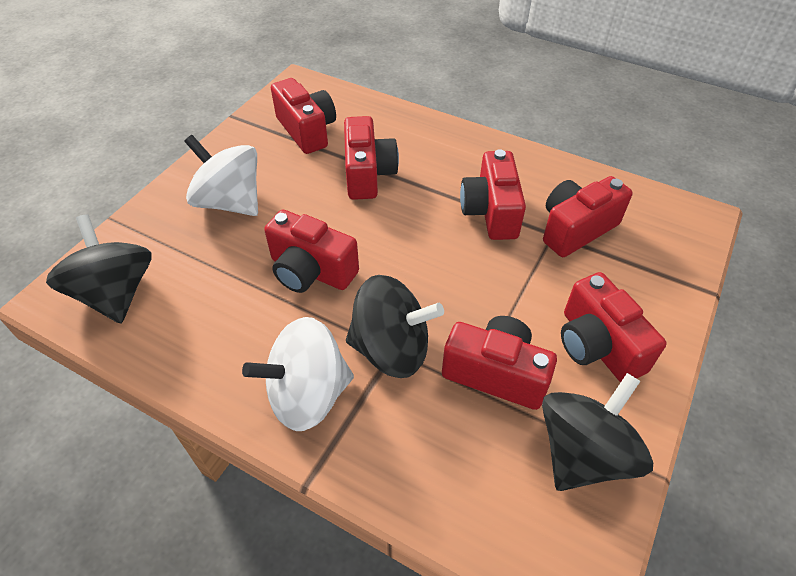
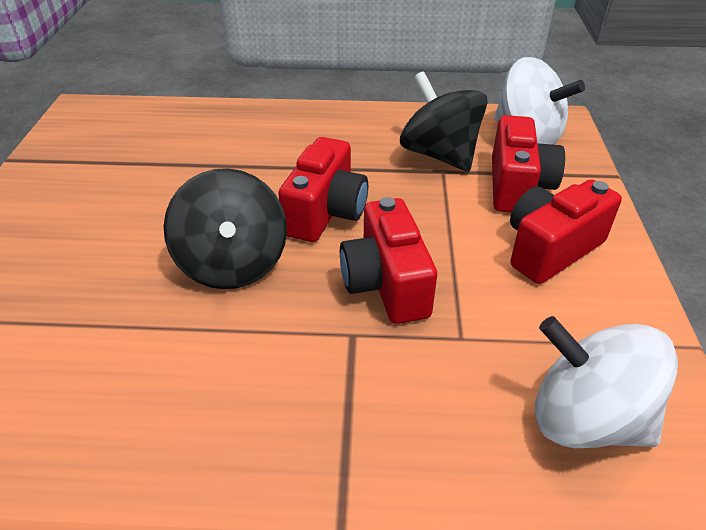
black spinning top: [46,214,152,324] [346,275,444,378] [542,373,653,491] = 3 -> [163,168,287,289] [400,71,488,172] = 2
red camera: [264,210,359,293] [271,78,336,154] [344,116,399,200] [442,316,557,410] [460,149,526,240] [543,176,633,257] [561,272,667,382] = 7 -> [278,137,368,242] [340,197,437,324] [492,115,565,213] [510,179,622,284] = 4

